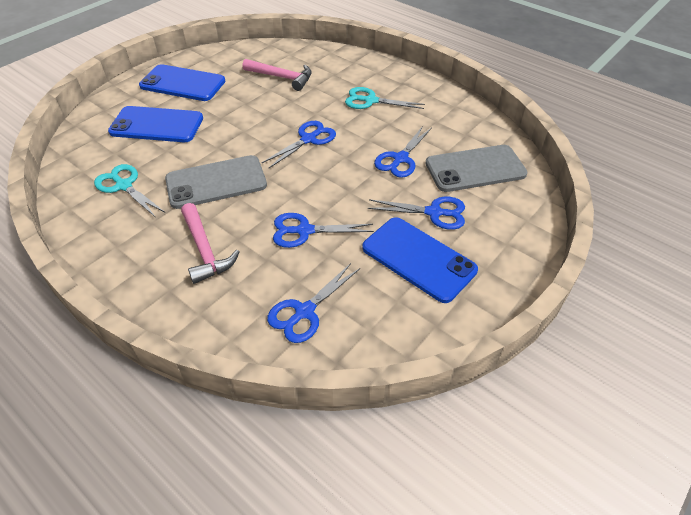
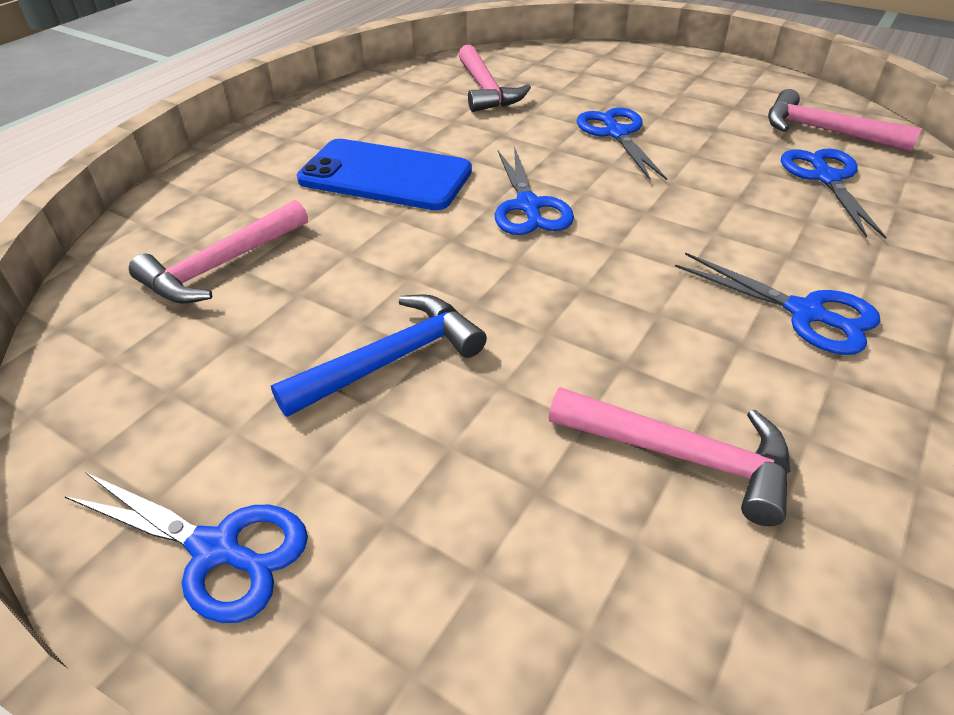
blue hammer: none = 0 -> [271,294,487,417] = 1
blue phone: [108,106,203,142] [139,64,225,101] [362,217,478,303] = 3 -> [297,139,472,210] = 1
grey phone: [165,155,267,209] [425,145,528,192] = 2 -> none = 0
pink hammer: [181,203,239,284] [242,59,312,91] = 2 -> [129,200,308,304] [459,45,531,112] [549,387,791,526] [768,89,922,152] = 4
turquoise scissors: [94,164,165,217] [345,87,425,109] = 2 -> none = 0

